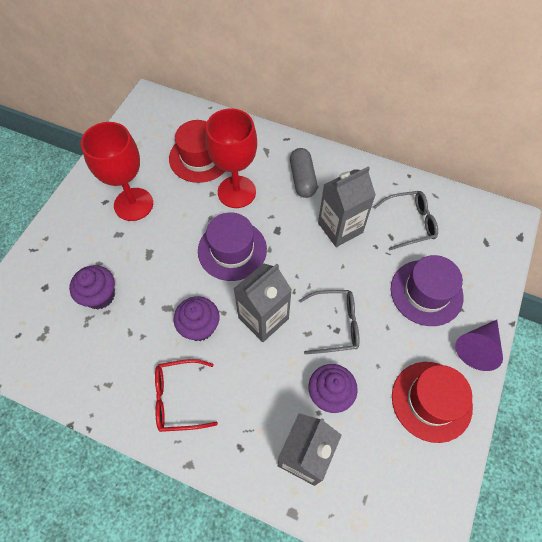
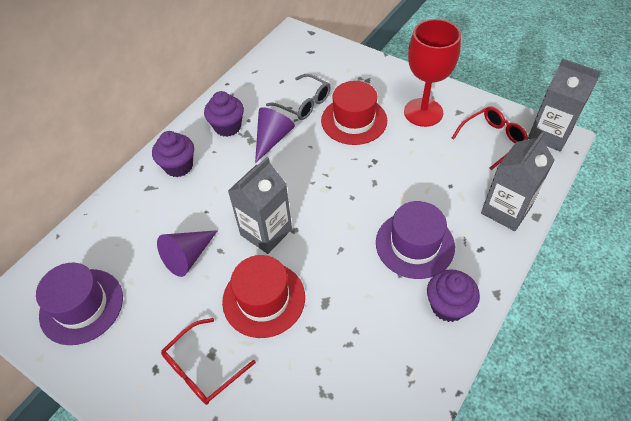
grey capsule: [290,148,317,198] = 1 -> none = 0
grey glasses: [299,290,359,354] [374,191,438,251] = 2 -> [266,74,331,120] = 1
purple cone: [455,320,503,371] = 1 -> [157,230,218,277] [255,107,295,163] = 2
red glasses: [155,359,218,432] = 1 -> [161,318,256,405] [452,106,528,170] = 2
red goblet: [81,122,153,221] [206,108,257,208] = 2 -> [404,19,461,127] = 1

